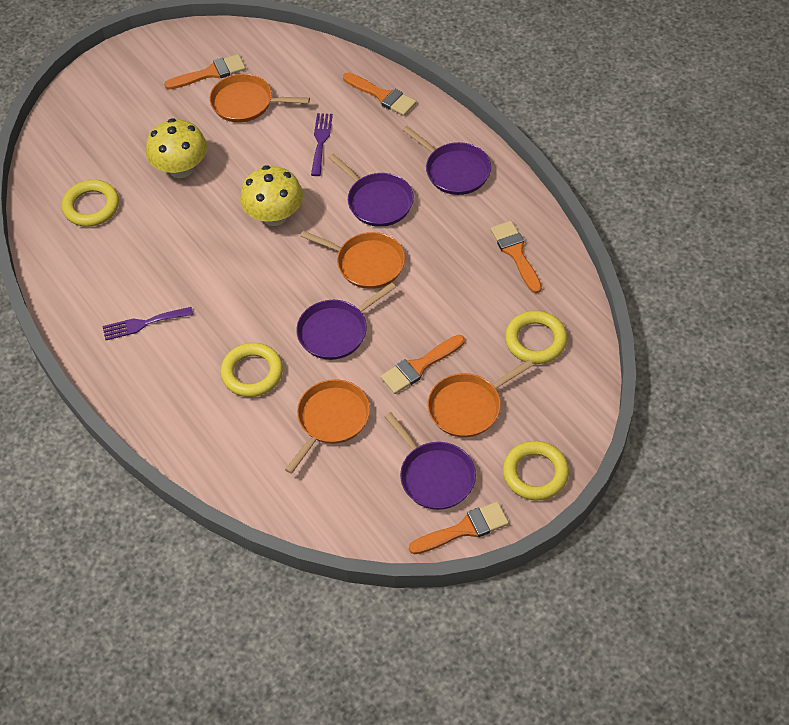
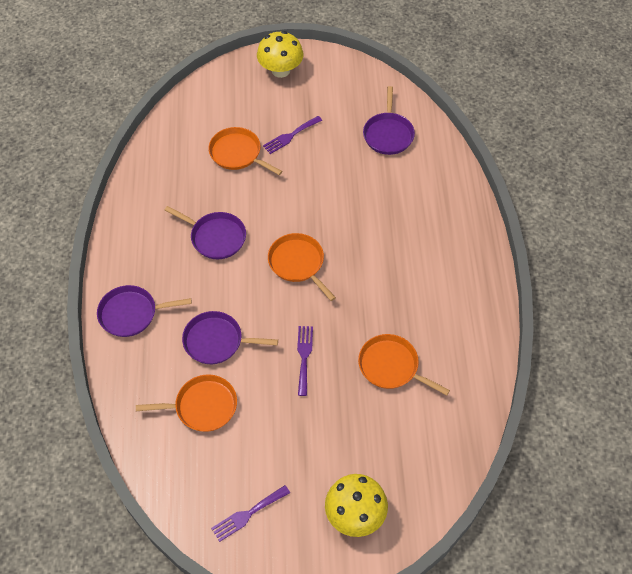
orange brush: [164,54,246,90] [343,73,417,116] [380,335,465,394] [409,501,509,554] [490,221,542,293] = 5 -> none = 0
purple fork: [103,307,193,340] [311,113,333,176] = 2 -> [211,485,290,542] [263,116,322,154] [297,326,313,396] = 3
yellow ring: [62,180,119,227] [220,343,283,397] [503,441,569,501] [505,310,567,364] = 4 -> none = 0

